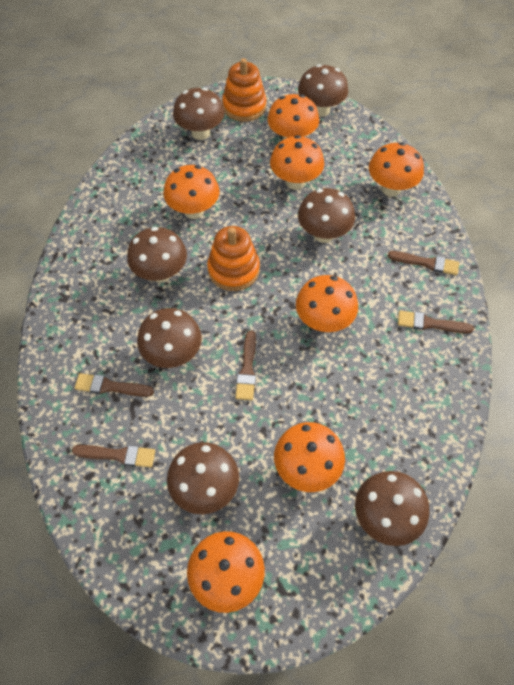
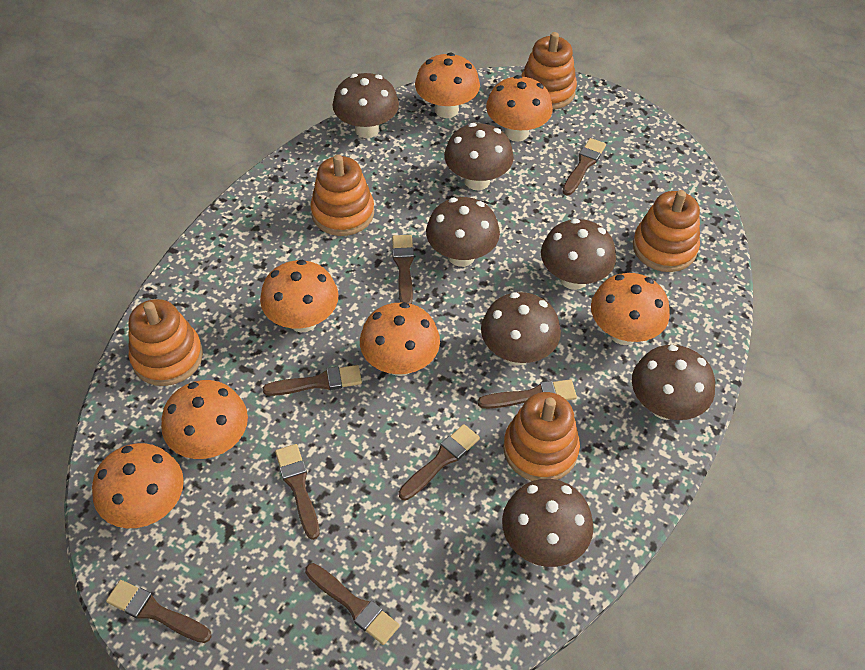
brown brush: [72,445,155,467] [74,373,154,397] [235,330,256,400] [388,251,459,275] [398,311,474,334] = 5 -> [106,580,212,643] [263,365,362,396] [275,444,320,540] [305,563,400,645] [392,235,414,304] [399,424,480,501] [478,379,577,409] [562,138,606,195] = 8
orange stacking toy: [207,226,260,291] [222,58,267,122] = 2 -> [128,299,203,386] [310,154,374,236] [503,392,580,481] [521,32,577,109] [633,190,700,272] = 5

